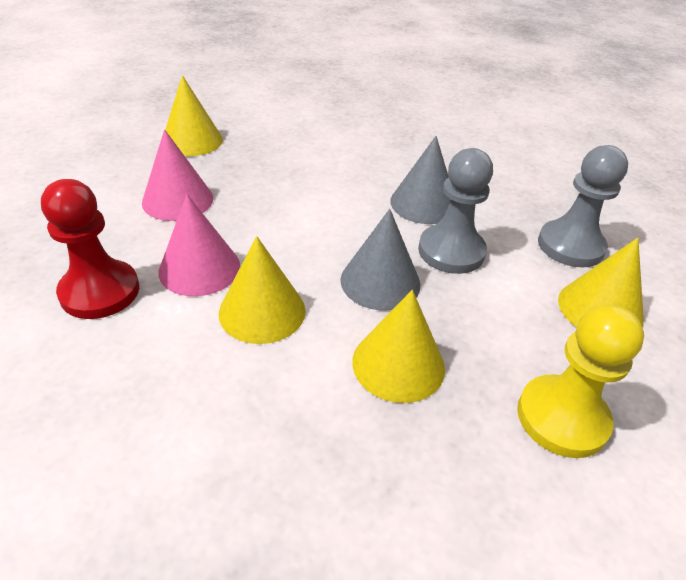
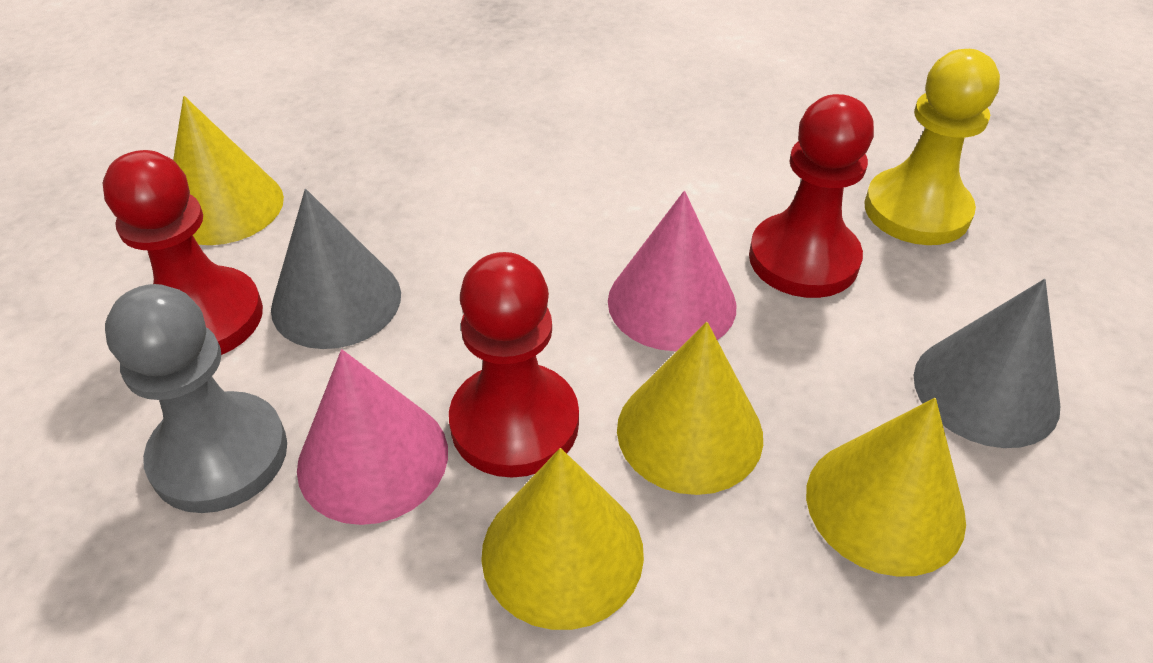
grey pawn: [418,148,493,274] [538,145,628,267] = 2 -> [105,284,287,513] = 1
red pawn: [41,179,139,319] = 1 -> [103,150,263,355] [449,252,579,478] [749,94,874,298] = 3

